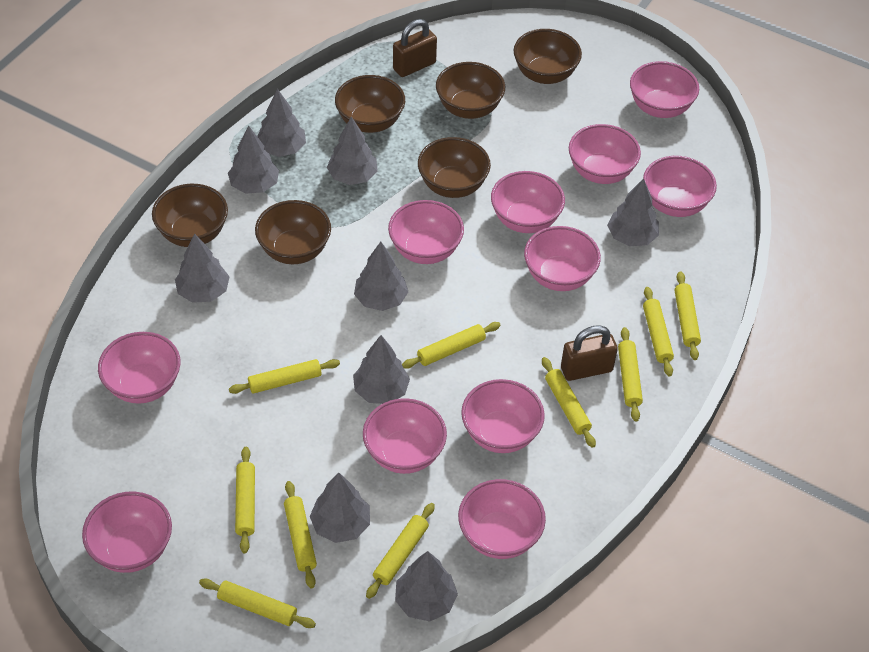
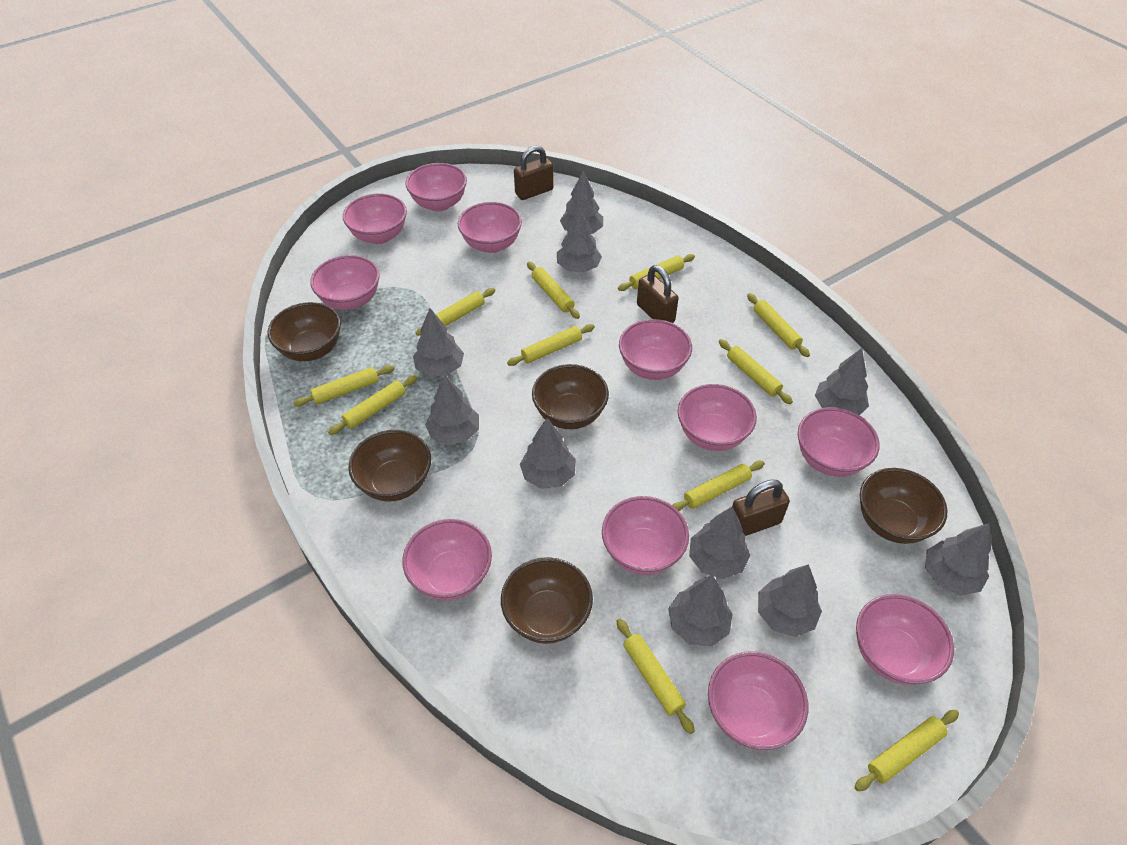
brown bowl: [152,184,228,247] [255,200,331,264] [335,75,405,133] [418,137,491,198] [436,62,505,119] [514,29,582,84] = 6 -> [268,302,341,361] [348,430,431,502] [501,557,593,644] [532,364,609,429] [860,468,948,544] = 5
brown padlock: [393,19,437,77] [561,325,618,381] = 2 -> [514,145,554,200] [637,265,679,323] [732,479,790,536] = 3
grey tree: [175,234,230,303] [228,125,279,194] [257,89,306,157] [310,472,370,543] [327,117,378,185] [353,335,410,404] [354,242,408,311] [395,551,458,621] [607,178,659,246] = 9 -> [413,308,464,377] [425,375,479,445] [520,418,576,489] [557,206,602,272] [560,171,603,234] [668,575,733,646] [689,507,750,579] [758,564,822,637] [815,348,869,415] [925,523,991,596] = 10
yellow rolling pin: [199,578,316,628] [229,359,340,394] [235,447,255,553] [284,481,317,588] [366,503,435,599] [402,322,501,369] [542,357,596,448] [618,327,643,421] [643,287,674,377] [674,271,701,360] = 10 -> [293,365,395,407] [328,375,417,435] [416,288,495,336] [507,324,595,366] [527,262,580,319] [617,619,695,734] [618,254,695,291] [672,461,765,511] [719,339,793,404] [747,293,810,357] [854,710,959,791] = 11

